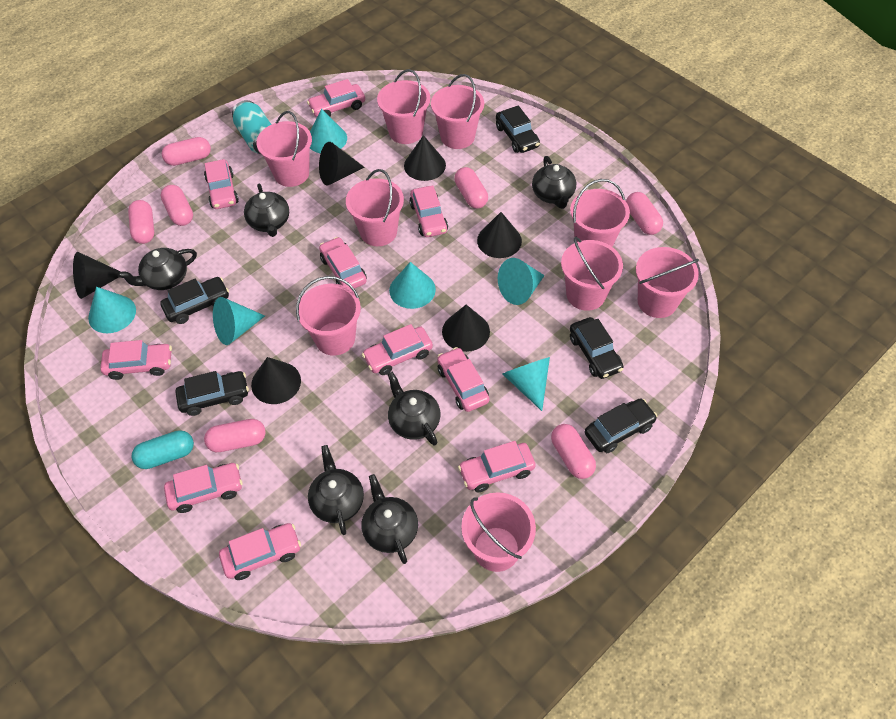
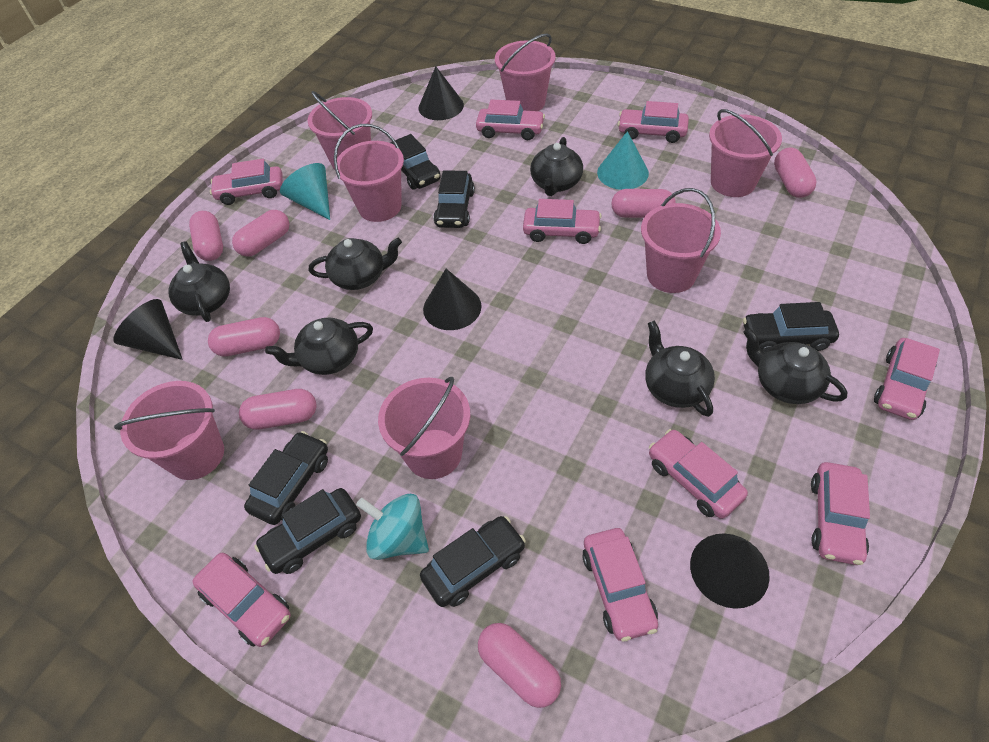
black car: [160,277,229,324] [175,371,249,416] [496,105,540,153] [570,317,623,379] [585,399,657,453] = 5 -> [244,431,328,525] [254,488,361,574] [390,134,441,190] [420,516,526,607] [434,170,475,228] [743,302,839,352] = 6
black cone: [73,252,121,299] [251,357,301,404] [319,142,364,185] [404,135,446,181] [442,305,490,352] [477,212,522,258] = 6 -> [113,299,183,360] [418,66,464,120] [423,269,482,330] [690,534,770,609] = 4
pink bucket: [256,111,312,187] [296,276,361,356] [346,169,404,246] [377,69,430,144] [431,74,484,149] [461,492,536,572] [561,237,623,311] [570,179,630,247] [636,247,699,318] = 9 -> [114,381,224,480] [308,91,372,170] [334,124,404,222] [378,377,470,479] [495,33,556,111] [641,188,721,293] [709,109,782,197] = 7
pink car: [100,340,172,380] [164,463,242,513] [204,159,239,209] [219,523,301,580] [307,79,365,117] [319,237,367,290] [362,324,433,375] [409,185,448,237] [437,347,490,412] [458,441,536,492] = 10 -> [193,553,291,647] [210,159,283,205] [476,99,545,140] [523,199,602,244] [582,528,658,641] [618,101,689,143] [649,429,748,519] [811,462,870,565] [874,338,940,420] = 9
turquoise can: [232,100,272,154] = 1 -> none = 0
turquoise capsule: [131,430,194,469] = 1 -> none = 0
turquoise cone: [88,287,136,333] [213,297,265,345] [310,109,347,154] [389,262,436,309] [498,258,545,305] [503,357,550,411] = 6 -> [280,163,330,220] [597,131,649,190] = 2
turquoise spinning top: none = 0 -> [356,494,429,560] = 1

